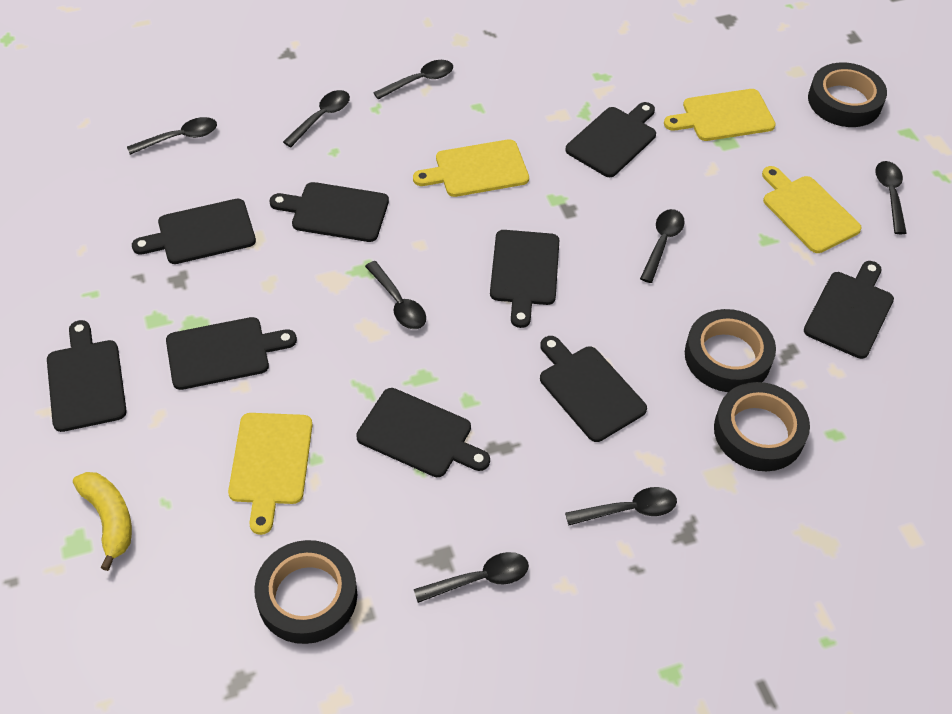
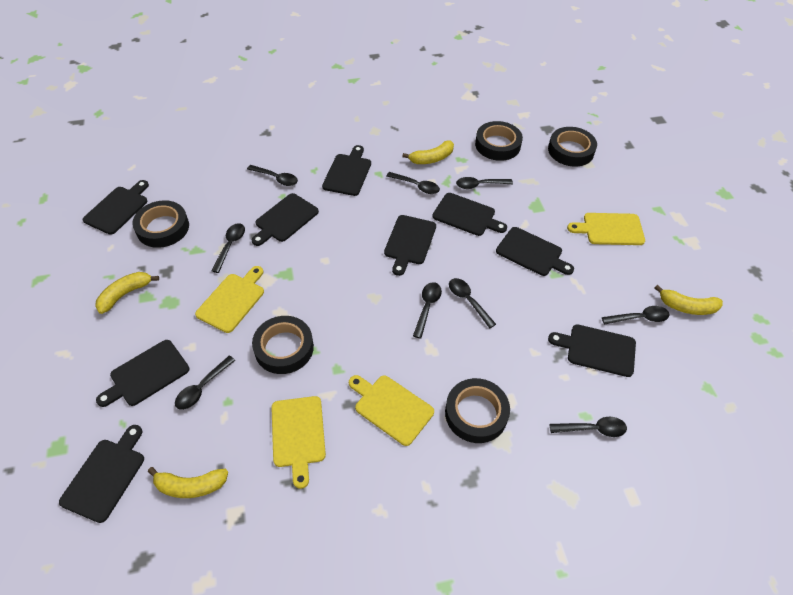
black spoon: [127,117,217,155] [283,90,350,147] [365,261,426,329] [373,60,453,100] [414,552,529,603] [565,487,677,525] [640,209,685,283] [875,161,907,234] = 8 -> [175,355,235,410] [212,223,245,273] [247,165,298,186] [386,172,440,194] [413,282,442,339] [449,278,496,328] [456,177,513,189] [549,417,627,437] [602,306,669,325] = 9
black tape: [254,540,357,644] [685,309,776,392] [714,382,810,471] [808,62,887,127] = 4 -> [132,200,189,248] [252,316,314,374] [445,378,510,443] [475,121,523,161] [548,127,597,166] = 5
yellow banana: [73,472,132,571] = 1 -> [95,272,159,314] [148,467,228,498] [402,141,454,164] [654,285,723,315] = 4

